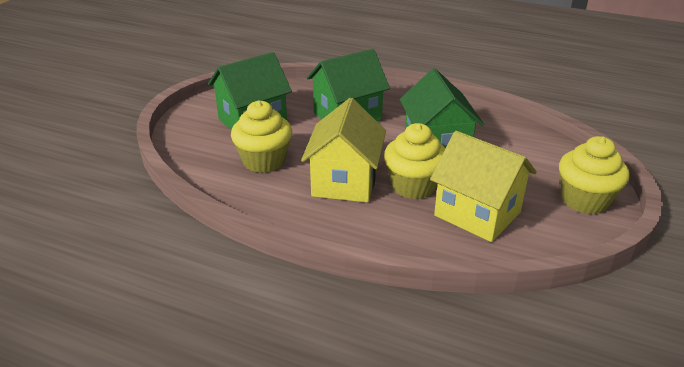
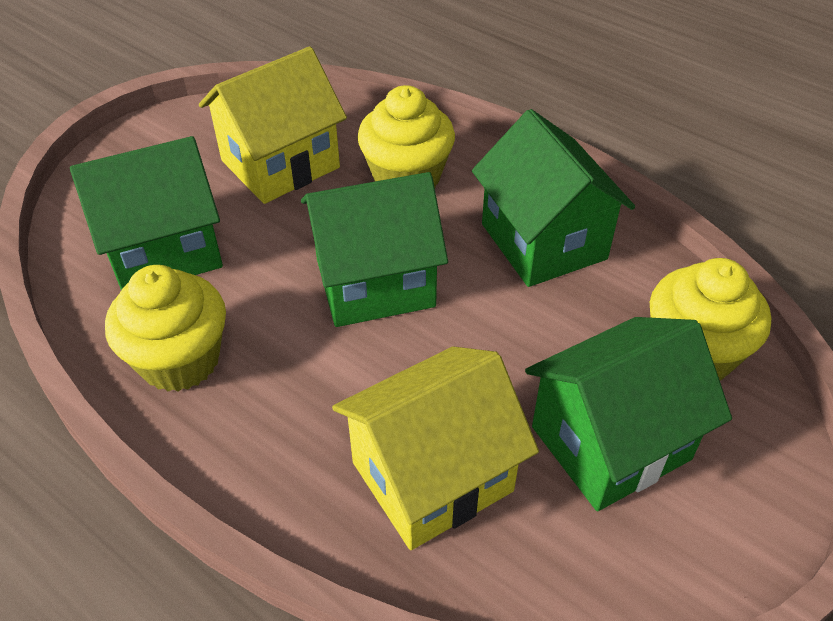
green house: [208,52,292,130] [307,49,390,122] [400,69,484,148] = 3 -> [70,136,223,290] [301,172,448,327] [472,109,635,287] [525,317,732,511] = 4

